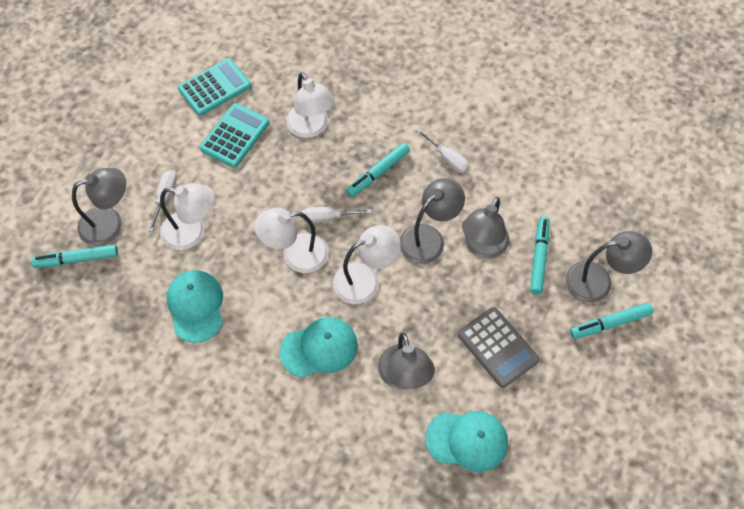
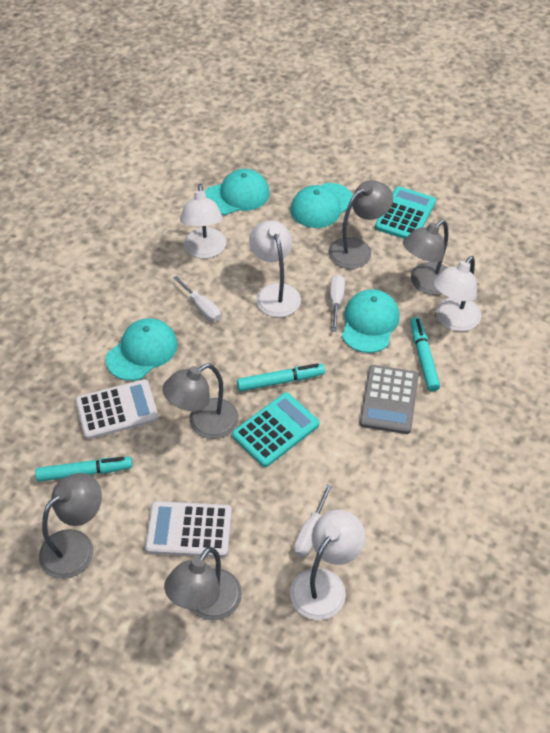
turquoise cap: [167,270,223,343] [280,317,358,378] [426,411,508,472] = 3 -> [106,318,177,381] [205,169,270,215] [291,183,353,228] [342,289,400,353] = 4
turquoise marker: [31,244,118,268] [346,143,410,197] [530,216,549,294] [570,303,653,339] = 4 -> [35,457,132,482] [237,363,325,391] [410,317,440,391] = 3
white calculator: none = 0 -> [75,379,159,439] [145,501,232,558] = 2

